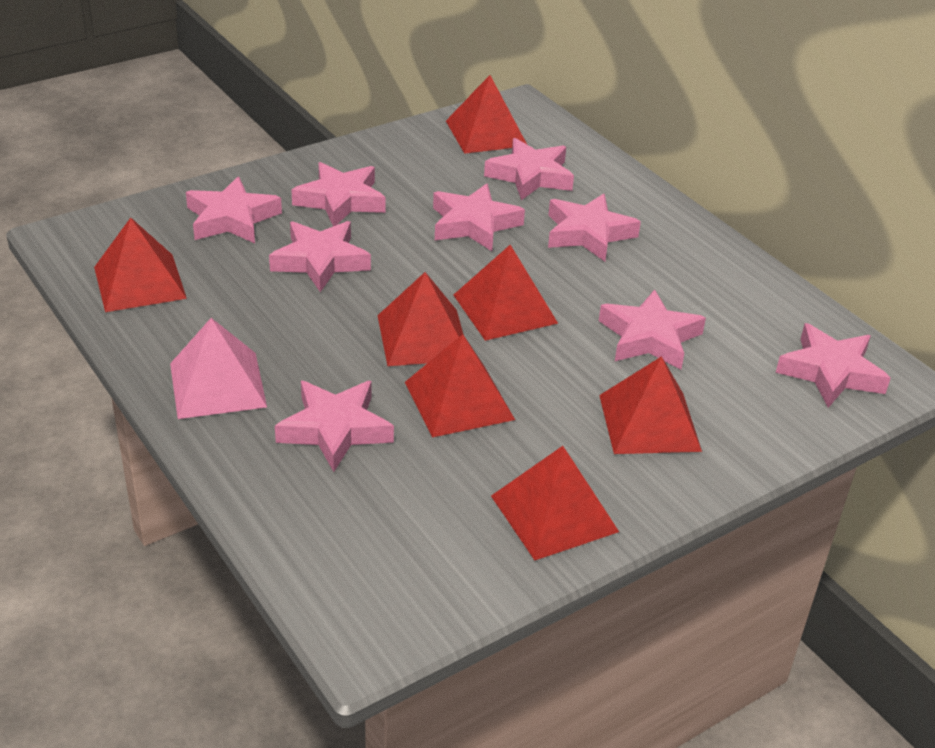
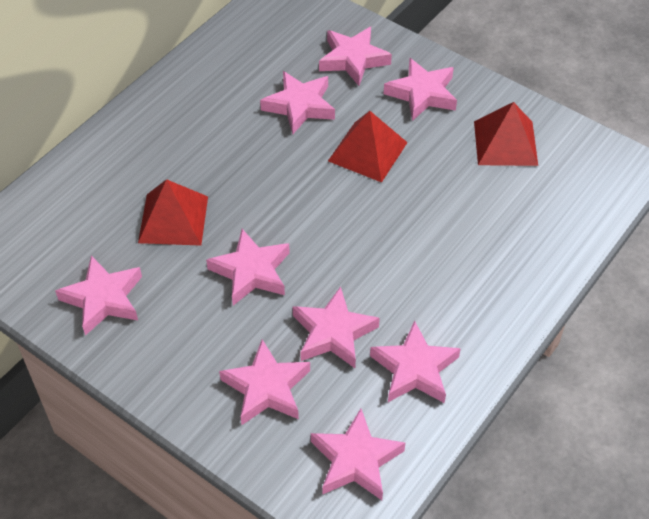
pink pyramid: [170,318,267,419] = 1 -> none = 0
red pyramid: [94,218,187,312] [377,272,464,366] [405,334,515,438] [446,75,527,154] [454,245,558,341] [491,446,619,560] [599,356,702,454] = 7 -> [138,179,208,246] [328,111,408,182] [474,102,538,166] = 3

